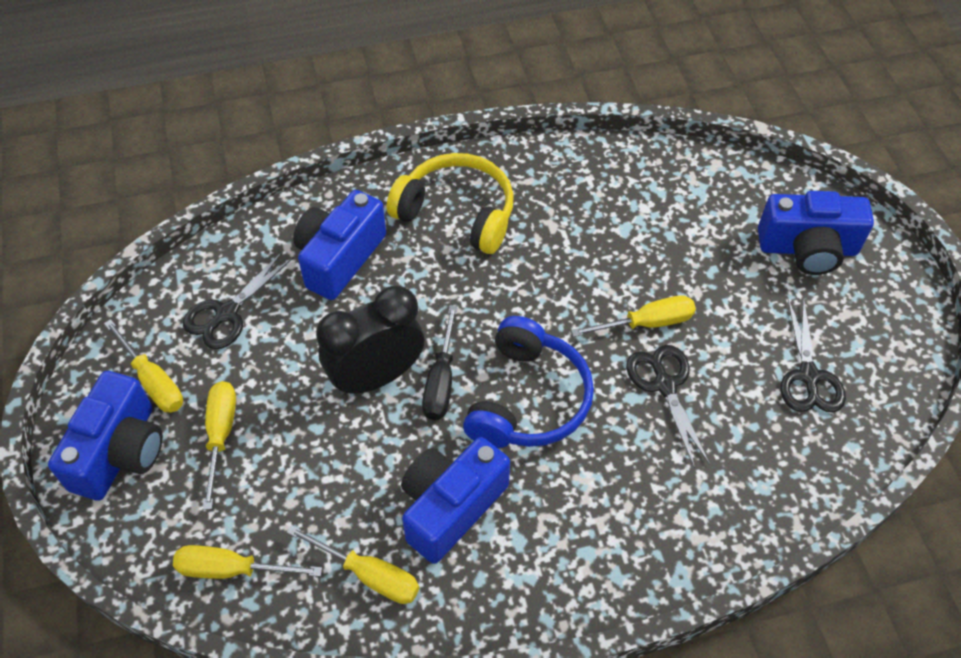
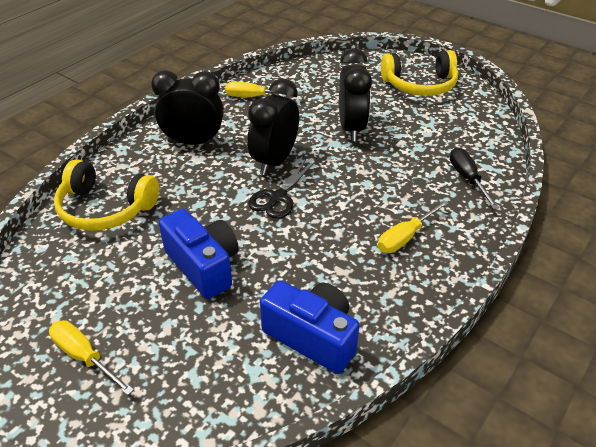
black clock: [316,285,425,396] = 1 -> [151,70,224,145] [247,79,299,175] [339,48,372,141] = 3
black scissors: [183,251,294,349] [626,345,710,468] [781,298,846,412] = 3 -> [248,159,315,219] = 1
blue camera: [48,371,163,501] [293,190,386,300] [401,437,510,564] [758,191,874,275] = 4 -> [159,209,239,299] [260,280,360,374] = 2
blue headphones: [463,316,594,448] = 1 -> none = 0
yellow headphones: [387,153,514,254] = 1 -> [54,159,159,231] [381,50,458,96] = 2
yellow screwdriver: [104,319,183,413] [173,545,322,579] [203,381,236,510] [287,525,419,604] [571,295,696,337] = 5 -> [49,320,134,395] [225,82,302,97] [378,200,448,253] = 3

